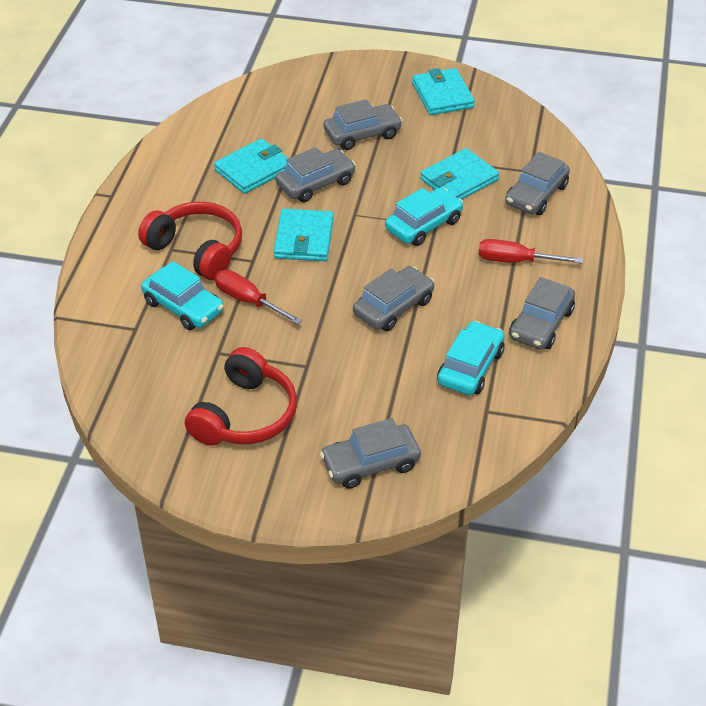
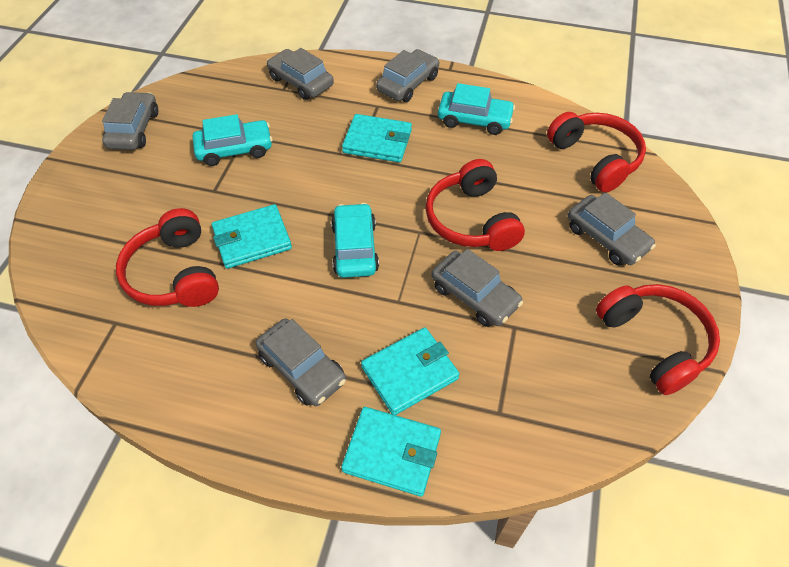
red headphones: [138,202,242,280] [185,347,297,445] = 2 -> [116,208,219,307] [425,159,525,251] [547,112,646,193] [596,284,720,395] = 4
red screwdriver: [215,270,302,324] [478,239,583,264] = 2 -> none = 0

